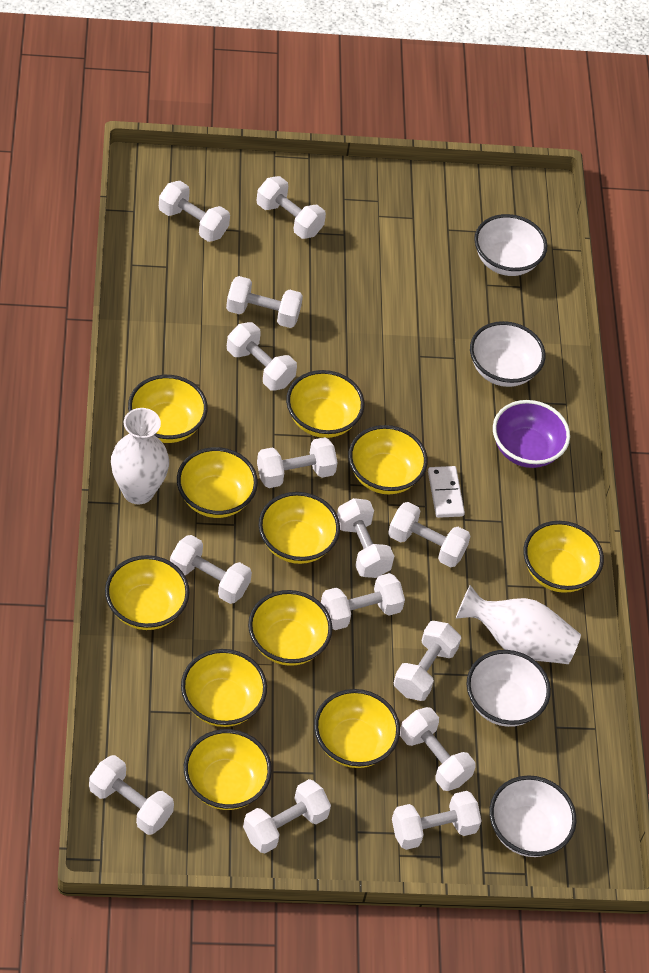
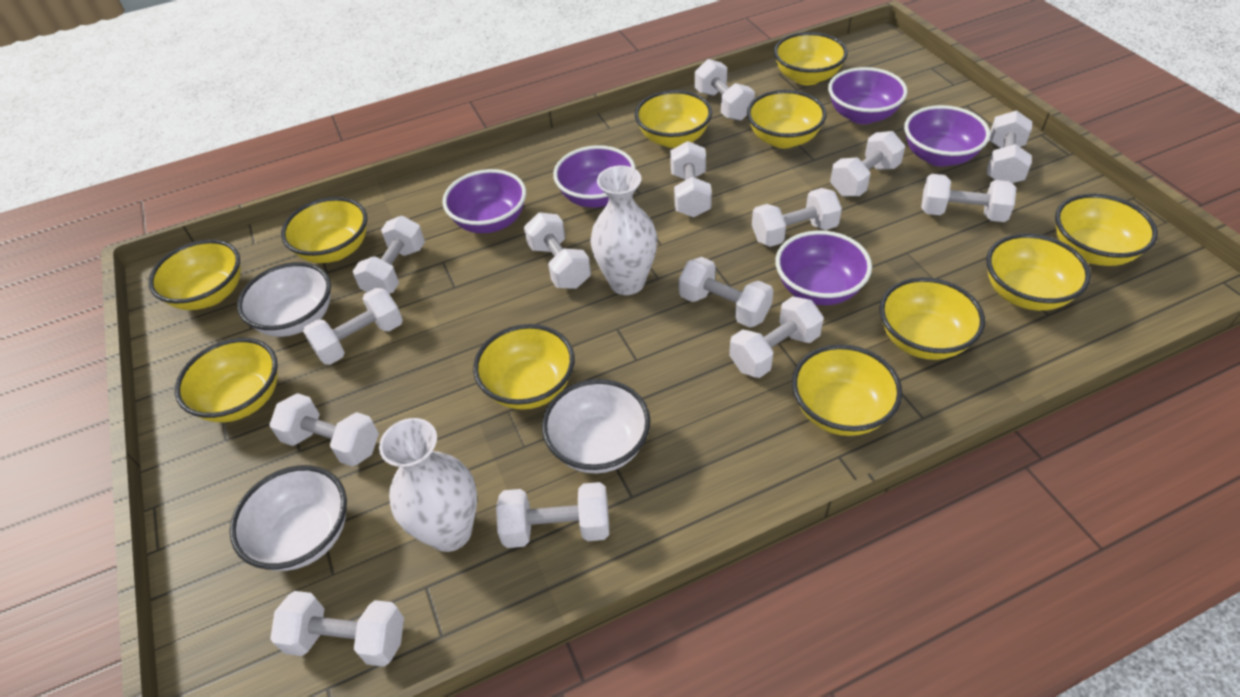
purple bowl: [493,400,570,468] = 1 -> [442,169,526,233] [553,145,636,208] [775,230,872,305] [828,67,907,124] [904,105,990,167] = 5
white bowl: [466,650,551,727] [470,321,545,387] [474,214,547,276] [489,775,576,857] = 4 -> [230,465,347,571] [237,262,331,337] [542,379,651,473] = 3
white domino: [428,466,465,518] = 1 -> none = 0

